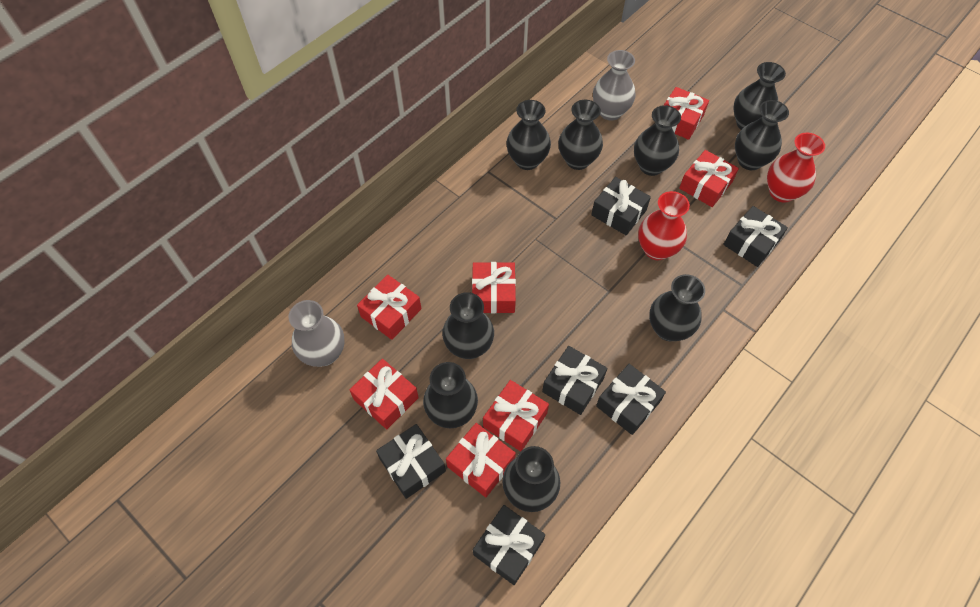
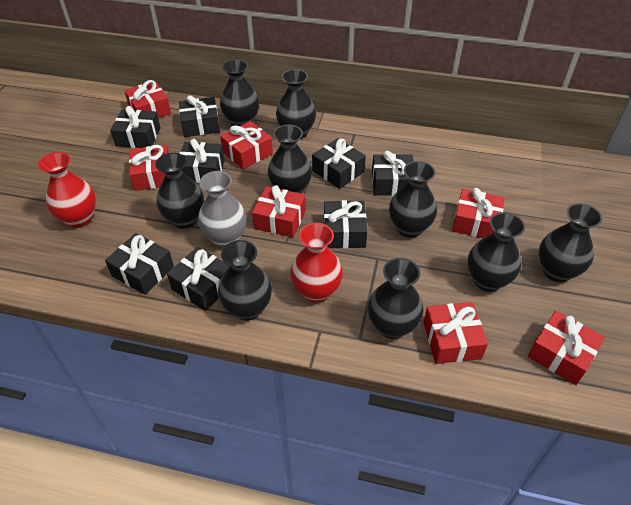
black gift: [376,424,446,499] [473,505,545,585] [542,346,608,415] [591,177,651,235] [596,364,666,435] [723,206,788,267] = 6 -> [105,233,174,295] [110,106,161,148] [167,247,229,311] [179,95,220,137] [180,139,225,183] [312,138,366,189] [324,200,367,248] [372,151,414,196] = 8
grey vase: [289,300,345,367] [593,50,636,121] = 2 -> [198,171,247,248] = 1

